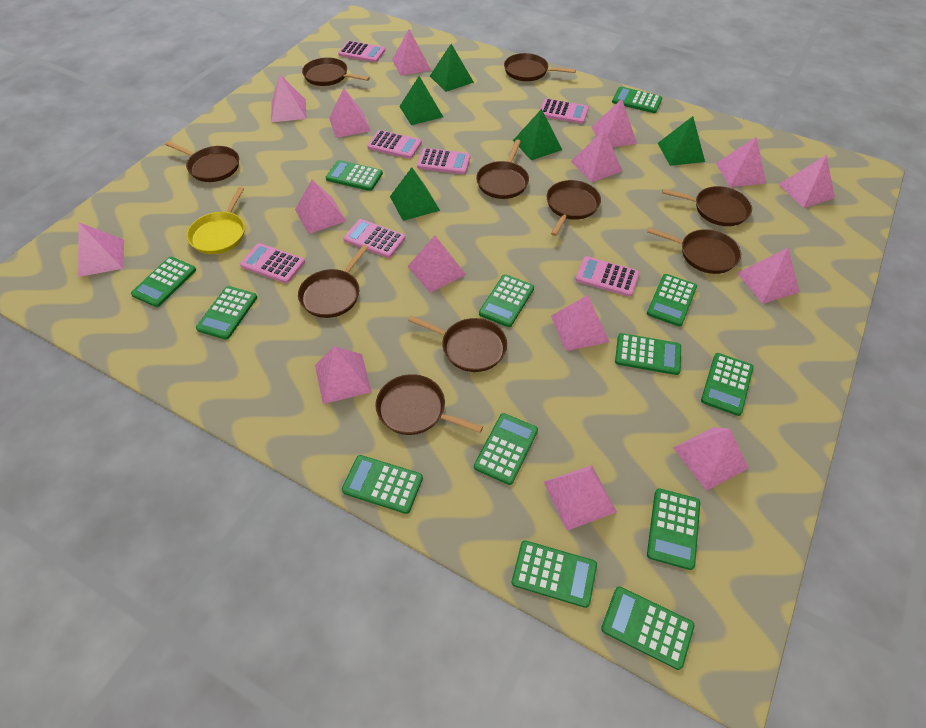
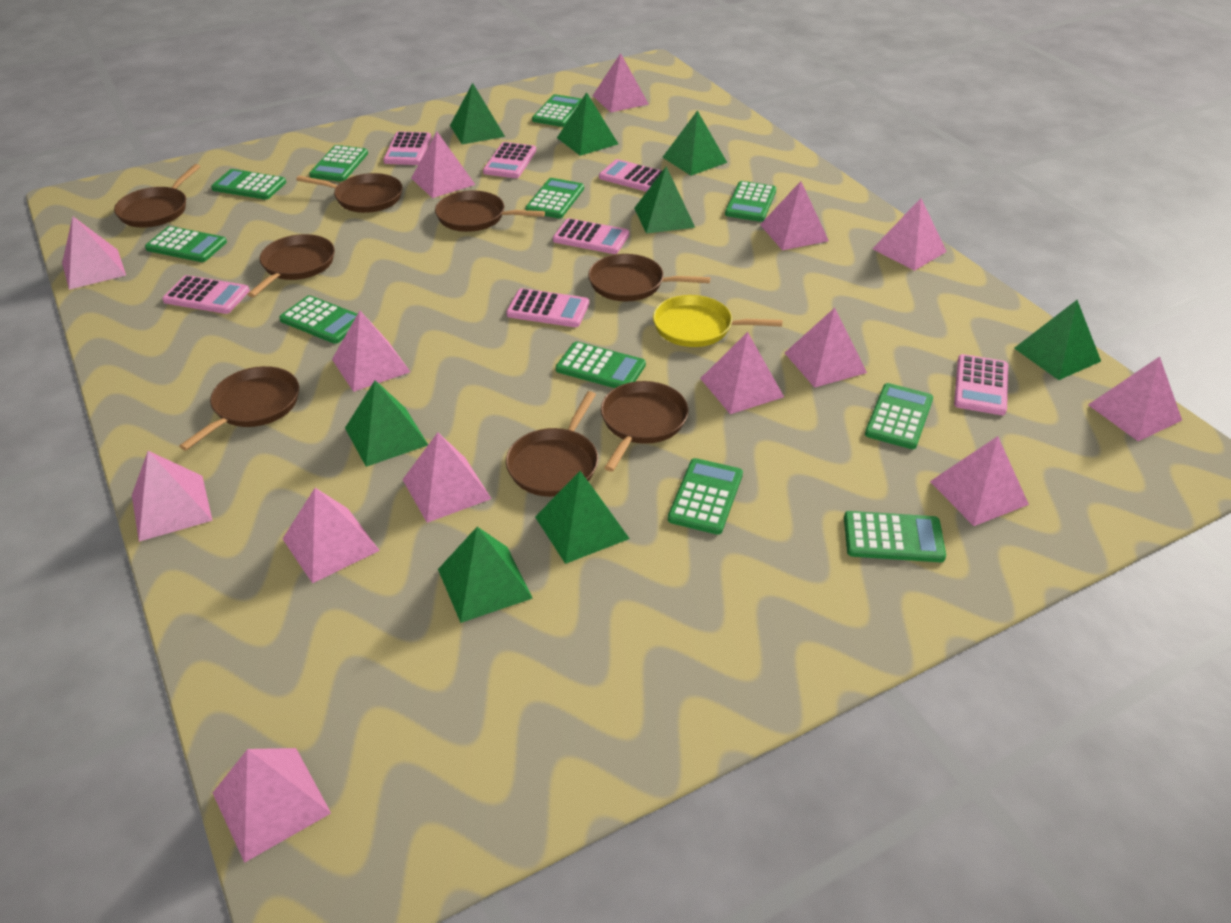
brown pan: [165,141,239,182] [298,245,368,318] [302,57,370,86] [375,374,483,435] [408,316,507,372] [476,139,529,199] [504,53,576,81] [546,180,601,236] [647,228,741,274] [662,186,752,226] = 10 -> [114,164,200,228] [179,366,299,450] [247,234,335,297] [296,173,403,213] [435,190,545,232] [506,391,598,497] [588,254,710,301] [601,381,689,472] = 8
green calculator: [131,257,196,307] [196,286,257,340] [326,160,383,191] [342,455,423,514] [474,413,538,485] [479,274,534,327] [512,540,597,608] [601,586,695,670] [612,87,662,113] [615,333,681,375] [647,274,697,327] [647,488,700,570] [701,353,754,416] = 13 -> [145,226,227,262] [211,169,286,200] [279,295,357,344] [309,145,368,182] [525,178,584,219] [532,94,582,127] [556,342,646,388] [668,458,743,535] [725,181,776,222] [844,511,946,562] [865,383,933,449] = 11
green pyramid: [390,168,440,221] [399,76,443,125] [430,44,474,92] [513,109,562,160] [658,116,705,166] = 5 -> [345,380,428,467] [438,527,533,623] [450,83,505,144] [535,471,630,564] [557,92,618,156] [634,166,695,234] [662,110,727,176] [1014,300,1101,380] = 8
pink pyramid: [78,223,124,277] [271,75,306,122] [295,180,346,234] [315,346,372,404] [329,89,371,138] [392,29,431,76] [407,236,466,293] [544,465,617,530] [551,295,609,351] [571,130,622,182] [591,99,637,147] [673,427,749,491] [716,137,766,187] [737,248,800,304] [778,155,835,208] = 15 -> [62,216,126,290] [132,451,213,542] [213,748,331,863] [283,488,380,583] [332,311,410,392] [402,432,492,523] [411,132,475,198] [593,53,648,113] [700,332,784,414] [760,181,829,250] [785,308,867,388] [872,198,947,271] [930,436,1029,526] [1088,356,1182,441] = 14

